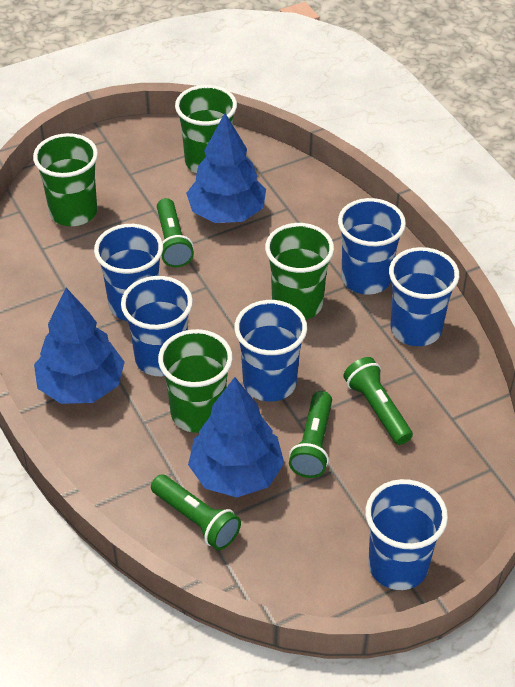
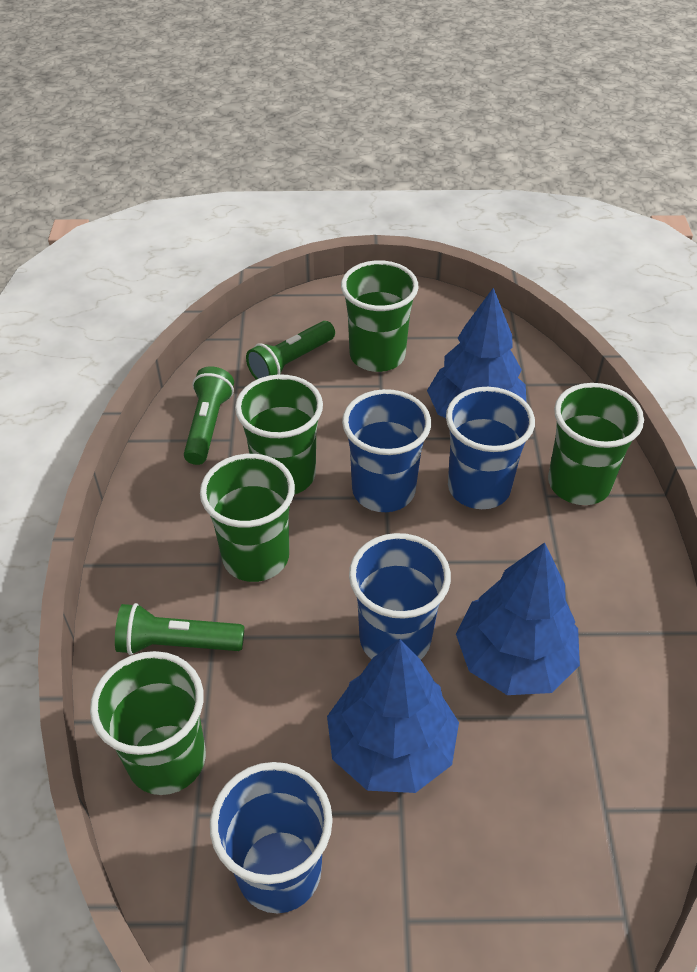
blue cup: [94,224,163,321] [121,276,193,376] [234,300,307,402] [338,198,406,295] [365,479,448,590] [389,247,459,346] = 6 -> [210,762,333,913] [342,389,431,512] [349,533,451,660] [446,387,535,509] = 4
green cup: [33,133,98,226] [158,329,233,433] [175,85,237,173] [265,223,334,320] = 4 -> [90,651,206,795] [200,454,295,582] [235,374,323,495] [341,260,418,372] [548,383,644,505] = 5
green flashlight: [151,474,241,550] [157,198,194,268] [289,391,332,478] [344,357,413,445] = 4 -> [115,603,244,655] [184,367,234,465] [246,321,335,380] = 3

